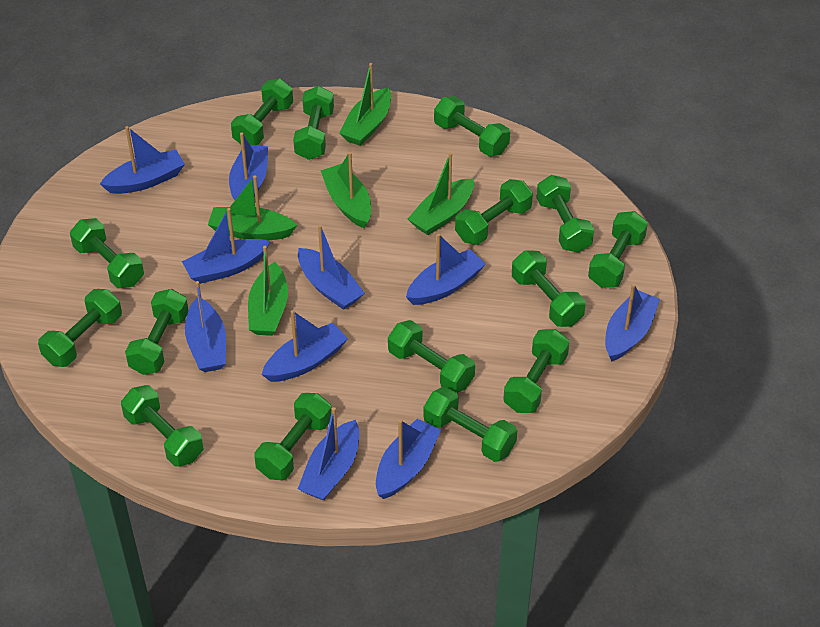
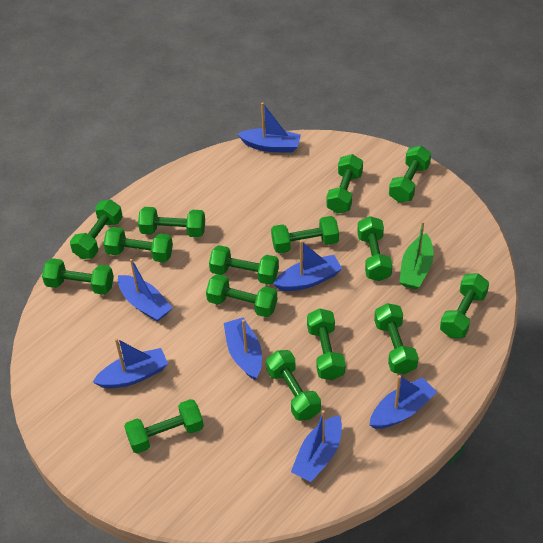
blue boat: [100,126,185,194] [182,208,270,284] [185,281,226,372] [229,133,268,200] [262,310,348,382] [298,225,365,310] [298,407,359,501] [376,419,441,499] [406,234,486,305] [605,283,660,362] = 10 -> [93,338,168,388] [118,258,172,322] [224,317,262,380] [238,102,301,153] [273,240,342,291] [291,410,342,482] [369,375,437,429] = 7
green boat: [208,176,297,240] [248,246,288,336] [321,152,371,228] [339,63,391,146] [408,153,474,235] = 5 -> [399,221,434,289] = 1

